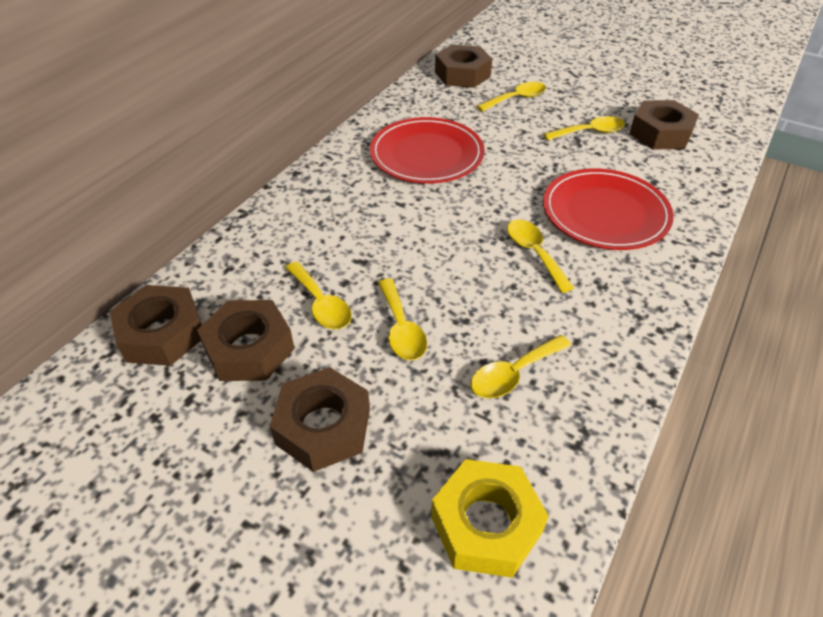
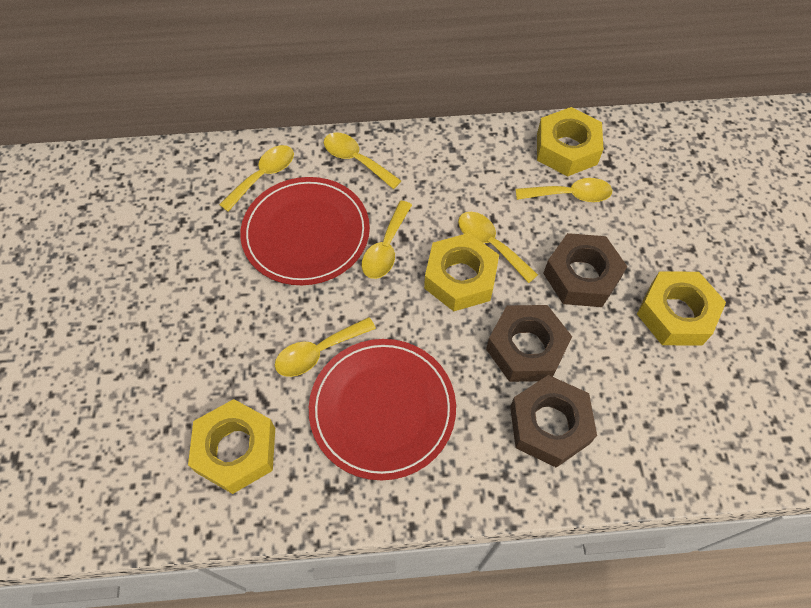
brown nut: [110,285,202,366] [197,300,295,381] [270,367,370,472] [435,44,492,88] [629,100,699,149] = 5 -> [486,305,572,382] [510,375,597,468] [543,233,628,307] = 3
yellow nut: [431,459,549,578] = 1 -> [188,399,275,494] [424,233,499,311] [537,107,603,177] [637,271,726,346] = 4

